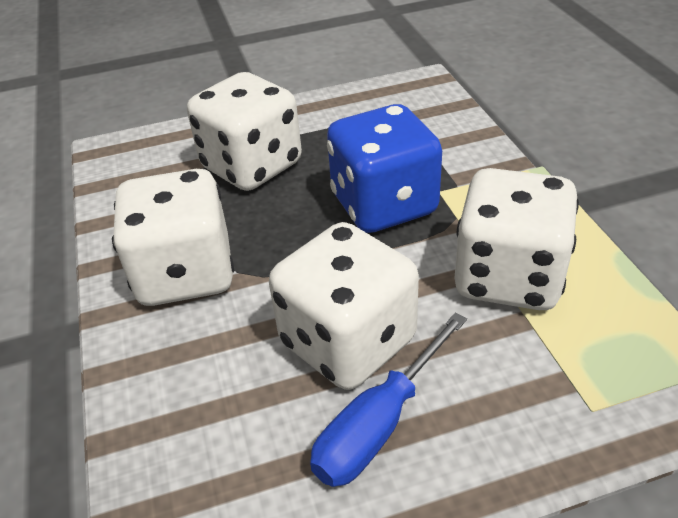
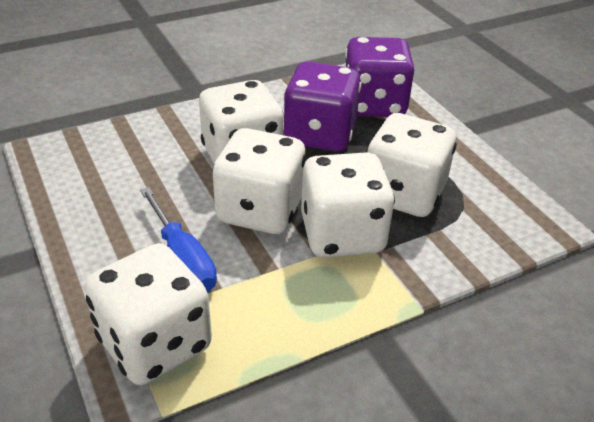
blue dice: [327,104,442,233] = 1 -> none = 0
purple dice: none = 0 -> [283,62,361,152] [344,37,414,117] = 2
white dice: [112,169,234,306] [187,72,302,191] [269,222,419,390] [454,168,579,310] = 4 -> [85,243,212,385] [199,80,284,164] [212,128,306,234] [301,152,395,258] [366,113,457,217] = 5

